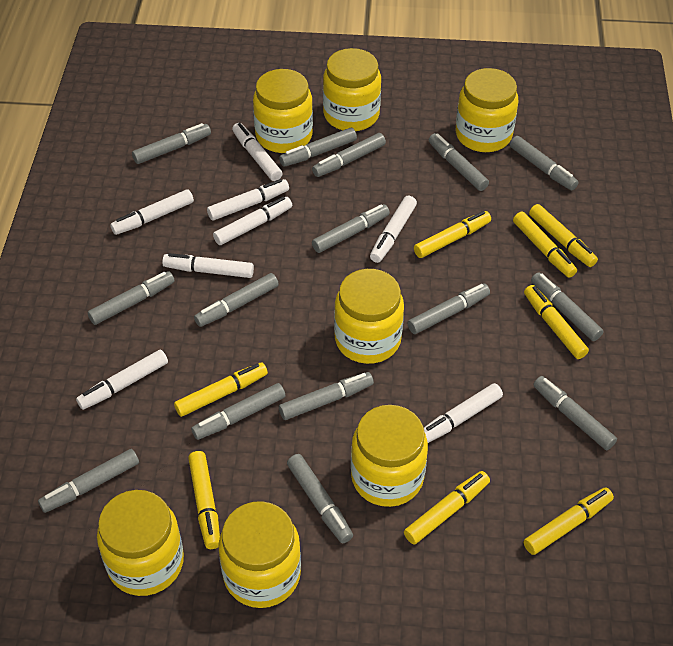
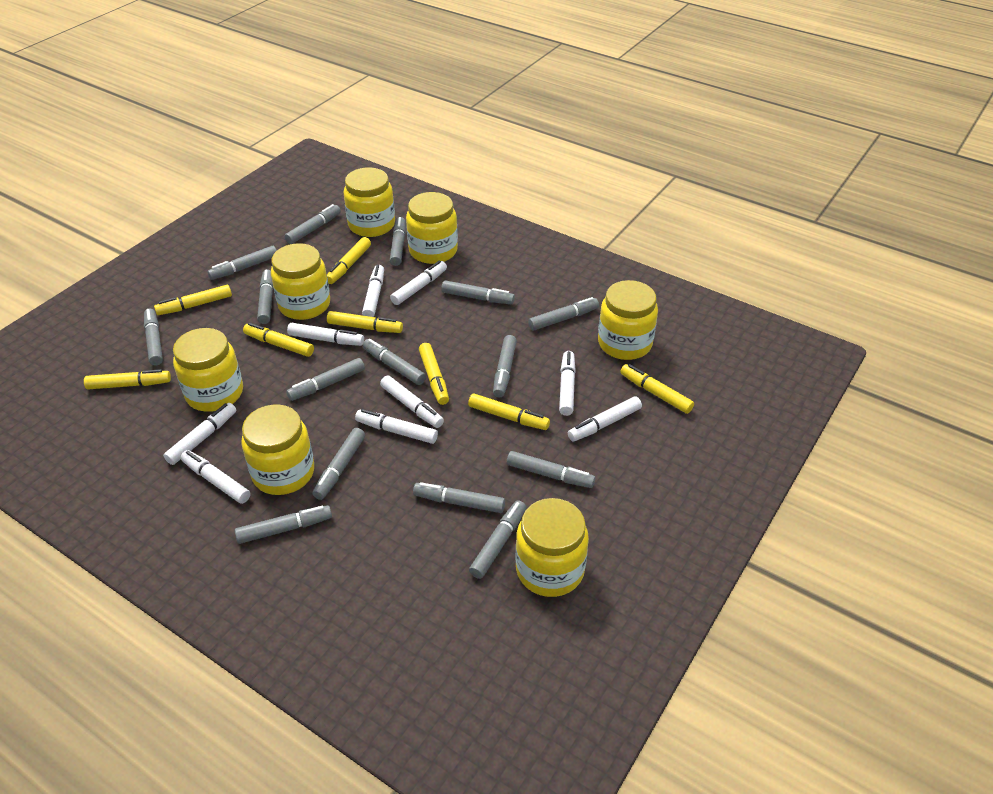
white marker: [76,350,168,410] [110,189,194,235] [162,253,254,278] [207,179,289,221] [213,197,292,245] [232,123,283,181] [370,196,417,263] [424,383,503,443] = 8 -> [163,403,236,465] [181,450,251,504] [287,323,364,346] [355,409,438,444] [362,265,384,317] [380,376,444,428] [390,261,447,305] [559,351,576,416] [568,396,642,442] = 9

